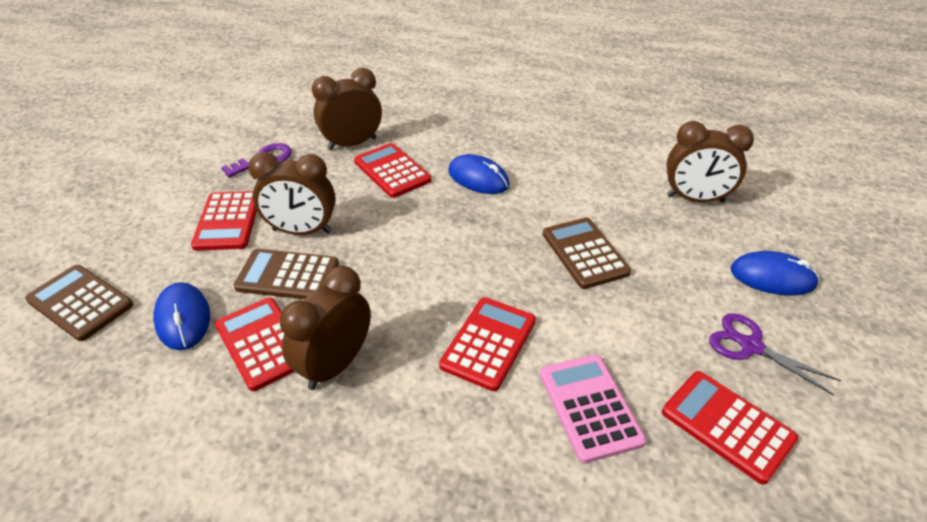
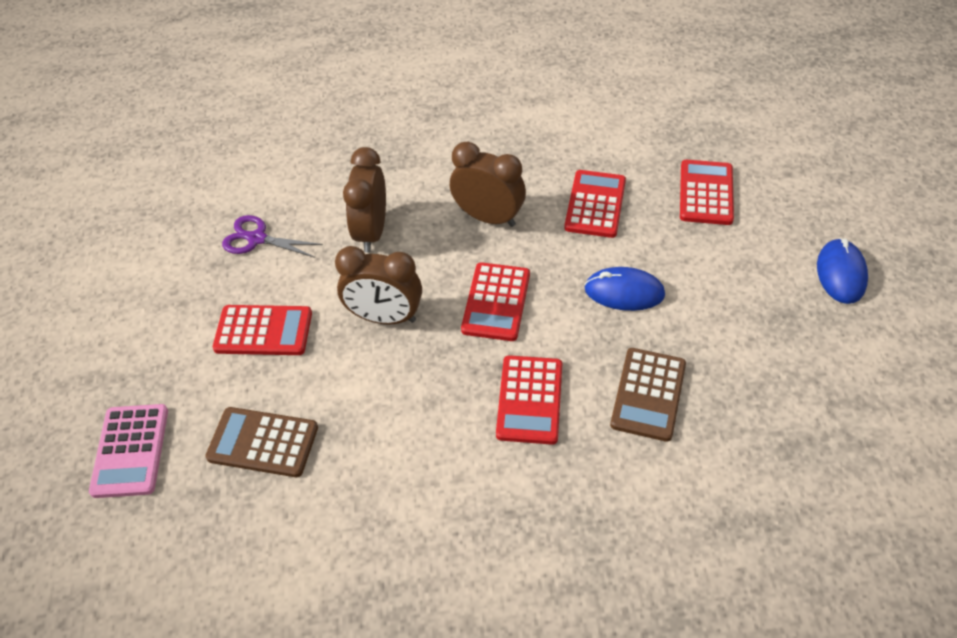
blue mouse: [153,282,210,350] [448,154,510,194] [730,251,819,295] = 3 -> [584,267,665,311] [817,238,868,304] = 2
brown calculator: [25,265,133,341] [234,249,339,299] [543,217,631,289] = 3 -> [205,407,318,477] [610,348,686,442] = 2
brown clock: [248,152,336,235] [280,266,371,390] [312,68,382,150] [667,121,754,203] = 4 -> [335,246,422,325] [343,147,386,253] [450,142,526,227] = 3
purple key: [221,143,292,177] = 1 -> none = 0

